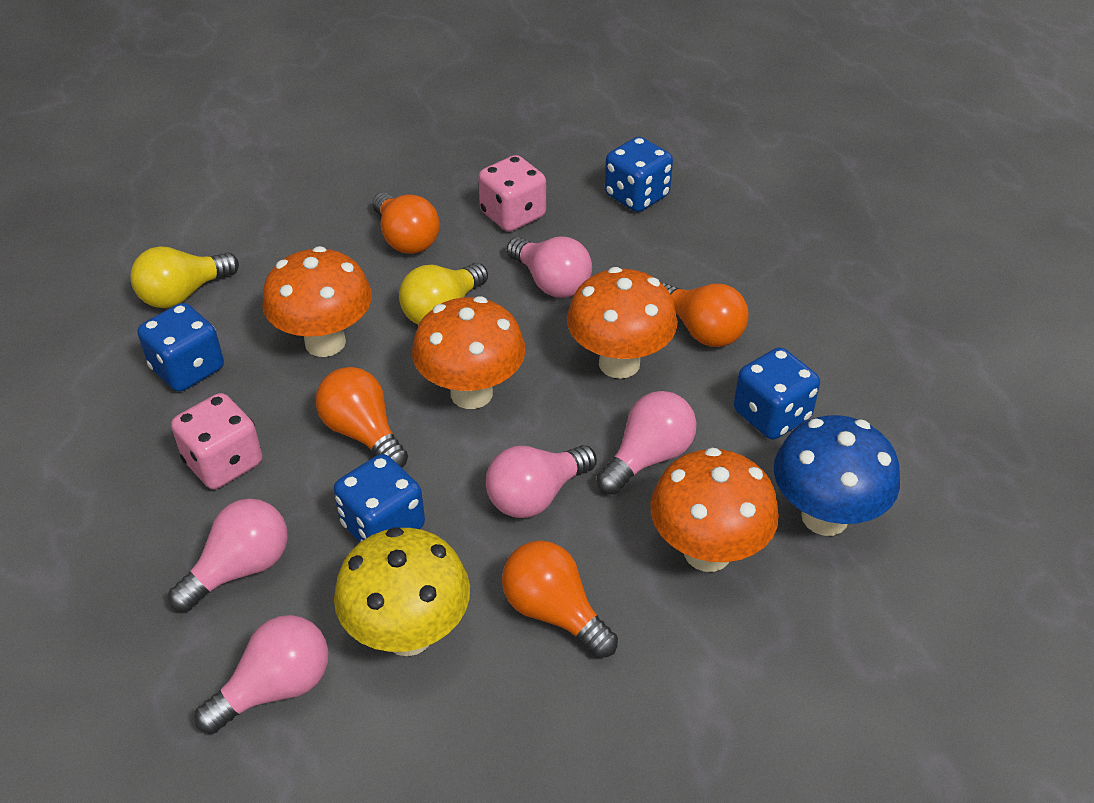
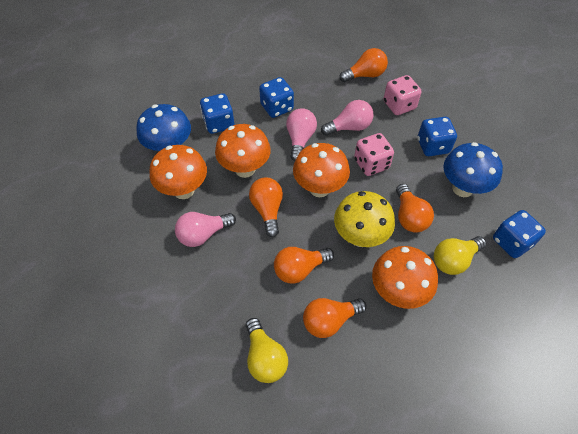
blue mushroom: [774,415,900,536] = 1 -> [136,104,191,151] [444,142,503,197] = 2
orange light bulb: [316,367,408,468] [372,192,440,254] [502,540,618,658] [662,283,748,347] = 4 -> [249,178,283,237] [274,247,334,284] [303,298,367,338] [339,48,388,82] [396,184,434,233] = 5
pink light bulb: [168,498,288,612] [194,615,329,734] [486,445,597,518] [507,236,592,298] [597,391,697,494] = 5 -> [175,212,236,247] [286,108,317,161] [321,100,373,136] = 3

